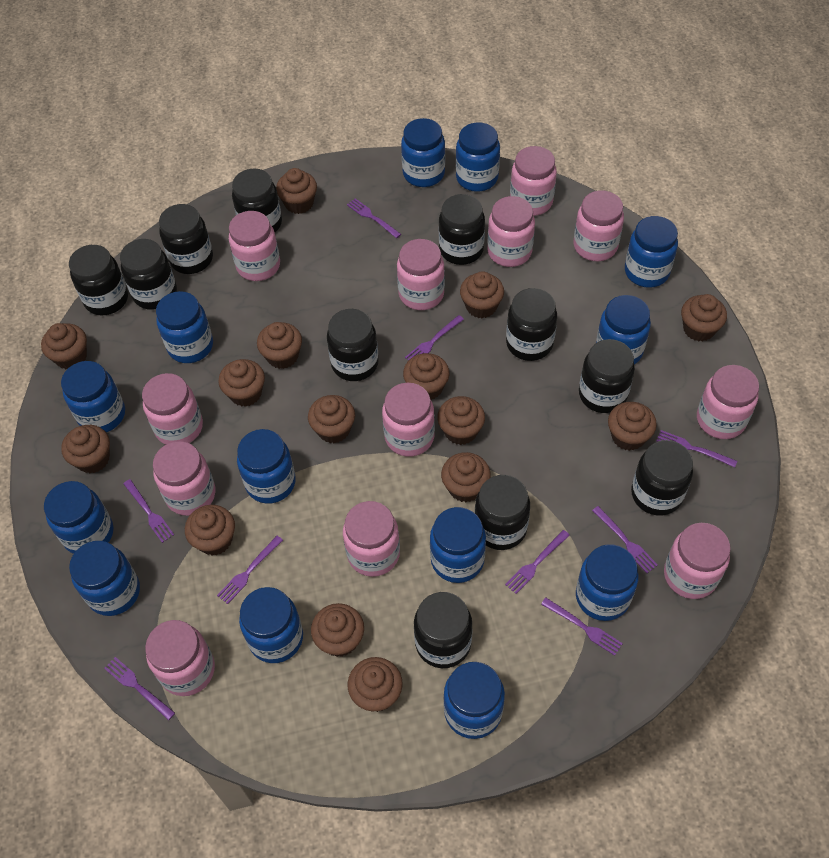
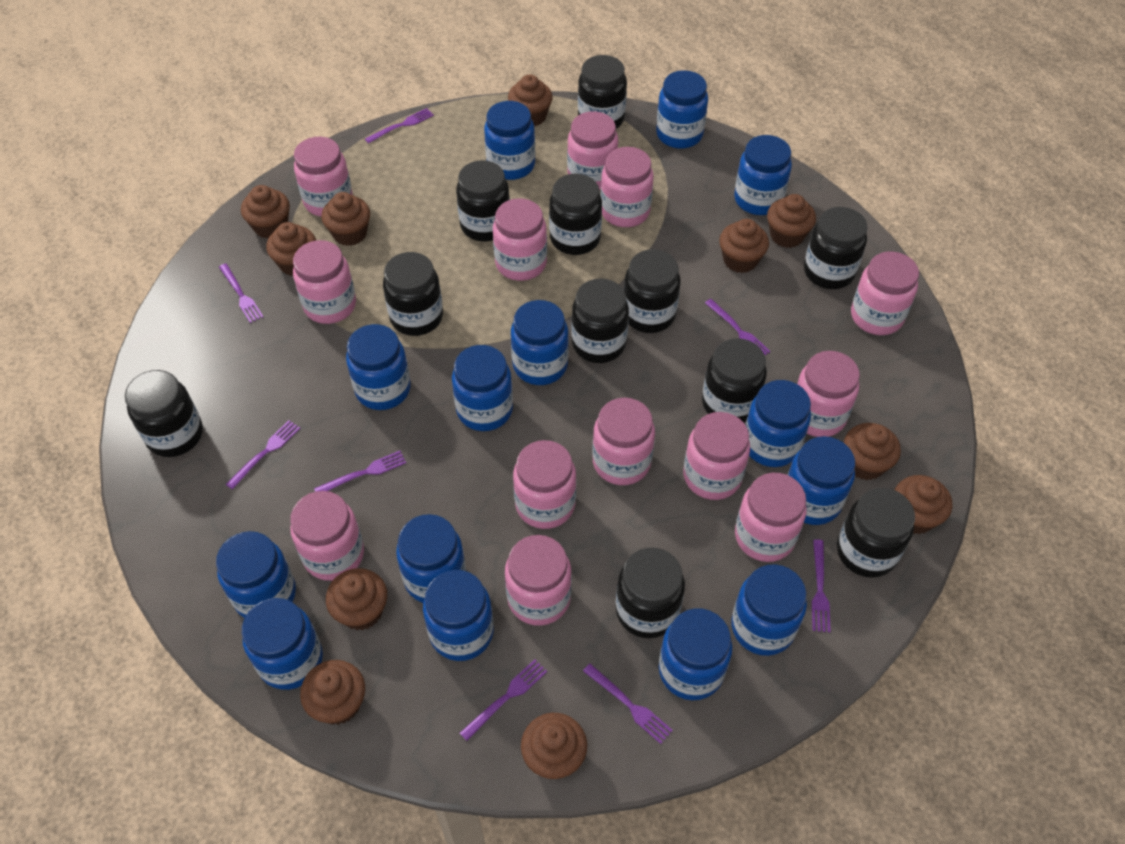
blue jar: [44,481,113,554] [61,361,125,432] [69,541,140,616] [156,291,213,363] [237,429,296,504] [239,587,303,663] [401,118,445,187] [430,507,486,583] [443,662,505,739] [456,122,500,192] [576,544,638,621] [596,295,651,365] [625,216,678,288] = 13 -> [216,531,296,618] [242,598,323,690] [346,324,411,410] [396,514,466,603] [423,570,494,661] [452,345,513,431] [484,101,535,180] [511,300,569,385] [656,70,708,149] [659,608,732,700] [731,564,807,656] [734,135,792,215] [746,380,811,467] [788,436,855,525] = 14
brown cupcake: [41,323,87,370] [61,425,110,473] [185,505,235,555] [218,359,265,407] [257,322,302,369] [276,168,317,214] [308,395,355,443] [311,603,364,657] [348,657,403,712] [403,353,449,400] [437,396,485,445] [441,452,491,502] [460,271,504,318] [608,402,657,451] [681,294,727,342] = 15 -> [241,185,290,239] [266,222,316,276] [300,660,365,725] [321,192,370,246] [326,568,387,630] [508,75,553,127] [521,713,587,779] [719,219,769,273] [767,194,816,248] [844,423,901,480] [895,475,952,534] = 11
pink jar: [142,373,203,445] [145,620,215,696] [153,441,215,516] [229,211,280,281] [343,501,400,577] [382,383,435,457] [397,239,445,310] [487,196,535,267] [510,146,557,216] [574,190,624,261] [664,523,731,599] [697,365,759,439] = 12 -> [290,491,364,581] [293,240,356,324] [294,137,353,217] [493,198,547,281] [505,535,572,626] [513,440,576,529] [567,111,618,190] [592,398,655,485] [600,147,654,227] [683,412,750,500] [735,473,807,562] [797,351,860,437] [851,252,919,335] = 13
purple fork: [104,657,175,720] [123,479,174,543] [217,536,283,604] [347,198,401,238] [405,315,464,361] [505,530,570,594] [541,598,623,656] [592,506,658,573] [656,430,737,468] = 9 -> [219,263,263,323] [226,420,300,489] [314,451,406,492] [365,108,434,144] [460,659,547,741] [583,664,673,744] [705,299,770,355] [812,539,831,632] = 8

